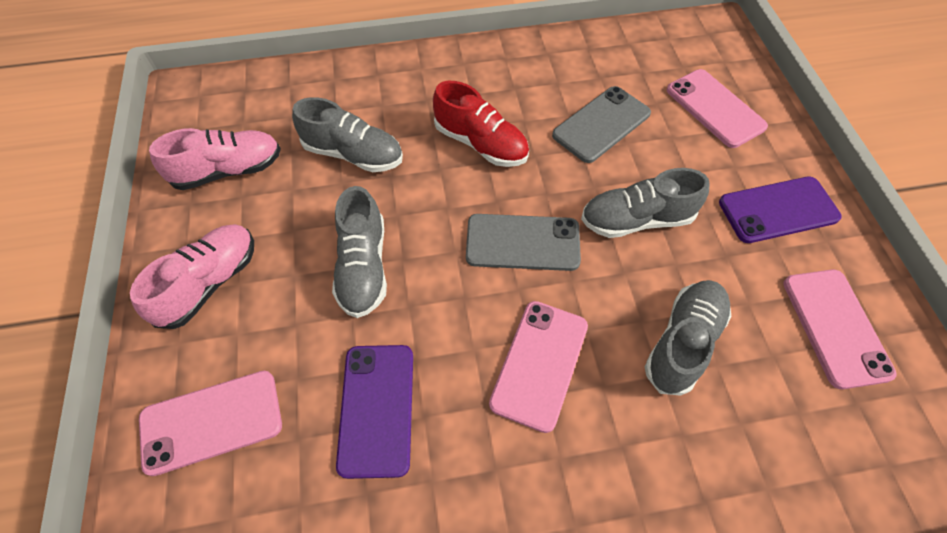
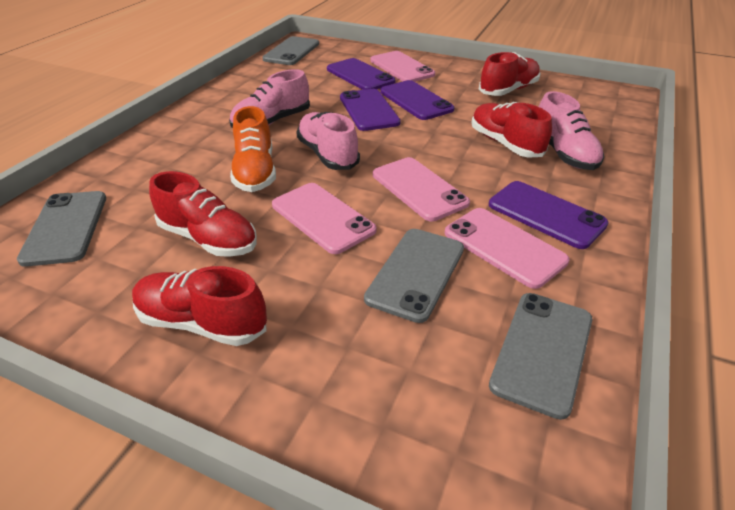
grey phone: [466,214,581,271] [552,86,651,163] = 2 -> [17,191,106,267] [262,36,319,65] [364,229,464,323] [489,293,592,420] = 4
grey shoe: [292,97,403,172] [332,186,387,318] [581,168,710,238] [645,280,731,396] = 4 -> none = 0
orange shoe: none = 0 -> [230,106,276,192] = 1
pink shoe: [130,224,254,329] [149,128,281,190] = 2 -> [229,69,310,128] [296,112,360,170] [539,91,604,170] = 3
purple phone: [336,345,413,479] [719,177,842,243] = 2 -> [327,58,395,90] [340,89,401,131] [380,80,455,120] [489,181,609,249] = 4
red shoe: [433,81,529,167] = 1 -> [132,266,267,346] [149,171,257,257] [472,102,552,157] [479,52,541,96] = 4

